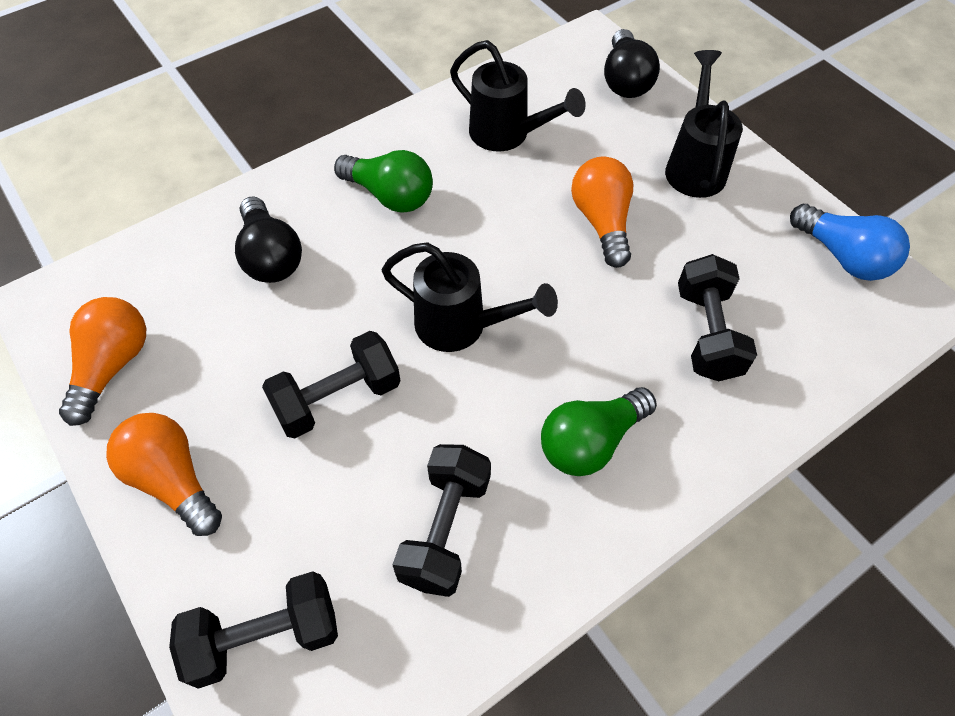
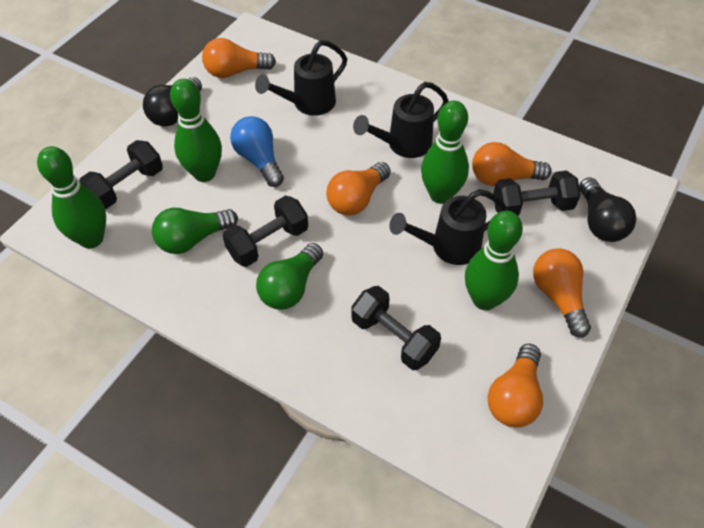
green bowling pin: none = 0 -> [37,146,106,248] [170,79,222,182] [421,101,469,204] [465,211,523,310] = 4
orange light bulb: [59,297,146,426] [106,413,222,536] [571,156,633,268] = 3 -> [202,38,276,78] [326,162,391,215] [472,142,552,186] [488,344,543,428] [533,248,591,338] = 5

